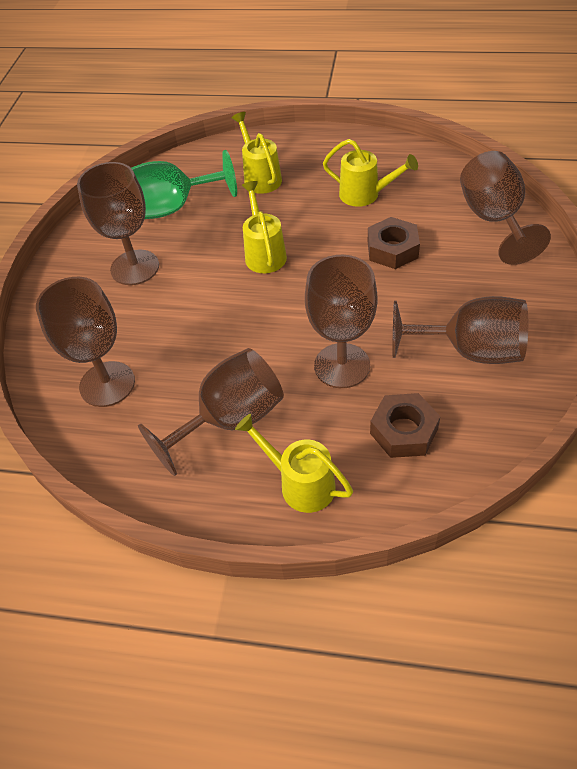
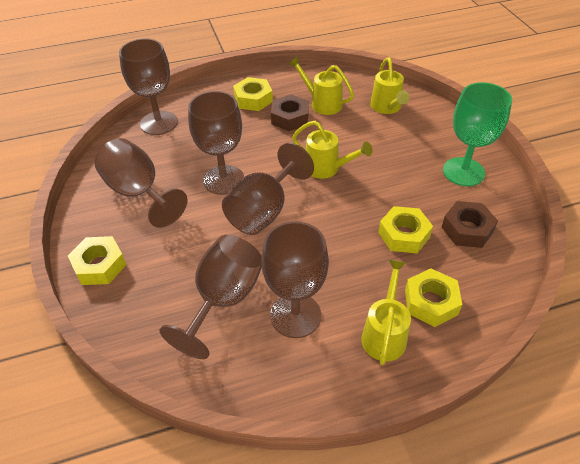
yellow nut: none = 0 -> [68,236,126,285] [233,77,273,111] [378,206,433,253] [405,268,462,327] = 4

